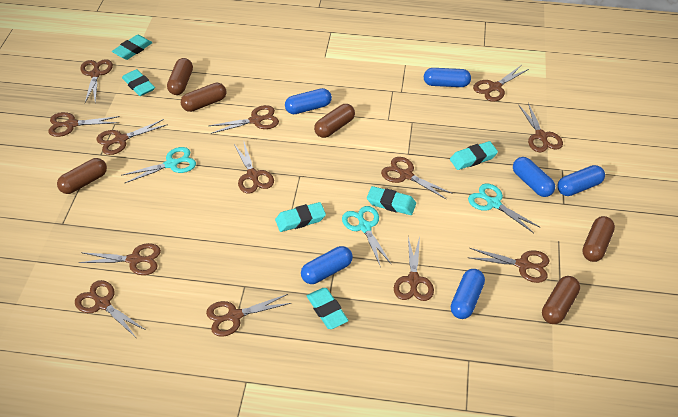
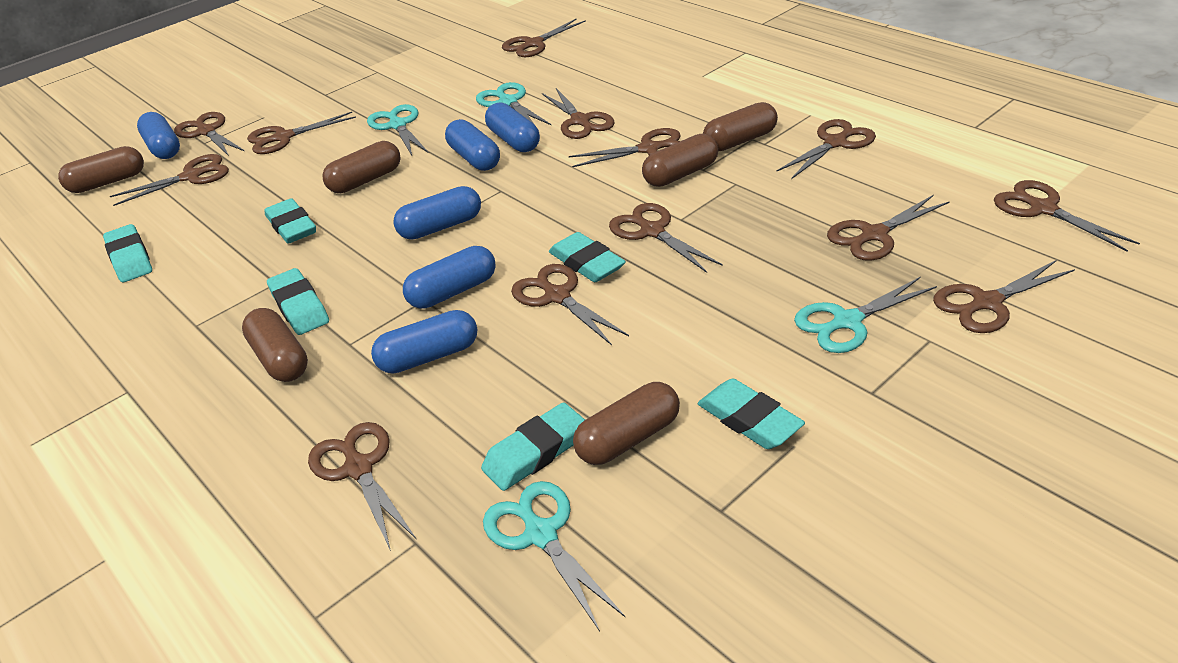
turquoise scissors: [121,147,196,183] [342,206,392,267] [468,184,540,233] = 3 -> [367,104,429,155] [476,82,552,126] [483,481,625,631] [794,277,937,353] = 4

